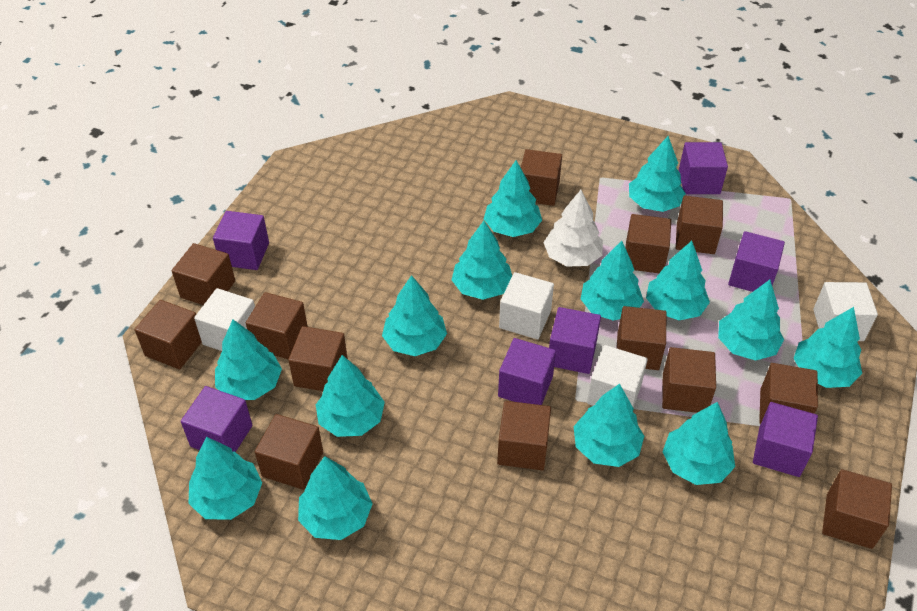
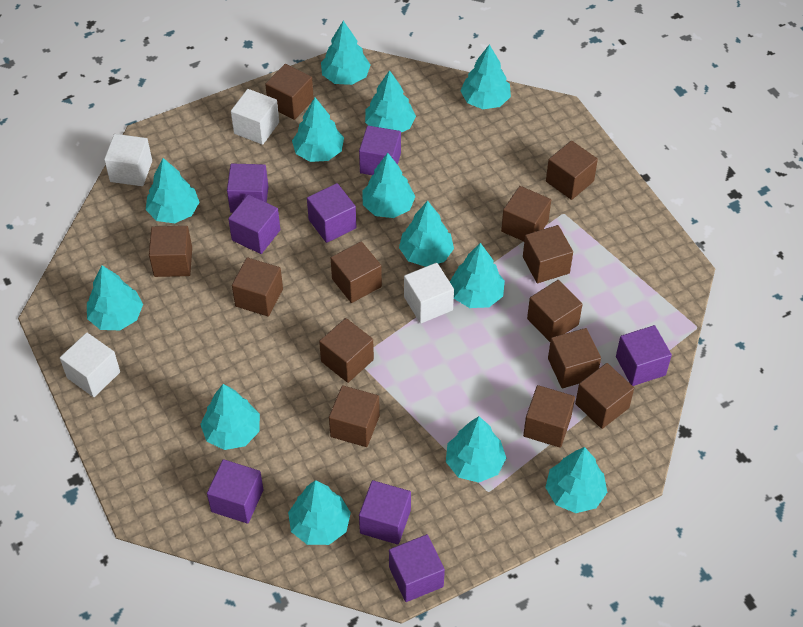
purple cube: [181,386,252,452] [213,211,269,270] [498,338,556,405] [549,307,601,374] [679,142,728,194] [728,231,785,292] [753,402,818,477] = 7 -> [207,459,264,524] [227,164,268,213] [228,195,280,254] [307,183,357,243] [359,126,401,175] [359,480,411,545] [389,534,445,602] [616,325,672,386] = 8
turquoise tree: [188,436,262,520] [215,320,282,400] [298,456,373,540] [316,355,385,437] [382,275,447,356] [452,221,512,300] [484,160,542,237] [574,384,644,467] [581,241,644,321] [629,136,686,212] [646,241,710,321] [663,402,735,485] [718,280,784,361] [793,307,862,388] = 14 -> [87,265,143,330] [146,158,199,223] [200,384,260,450] [288,480,351,545] [292,97,344,162] [321,21,371,85] [362,153,416,218] [365,70,416,132] [399,201,454,267] [446,416,506,483] [450,243,505,308] [460,45,511,109] [545,447,607,513] = 13
white tree: [543,190,603,267] = 1 -> none = 0

